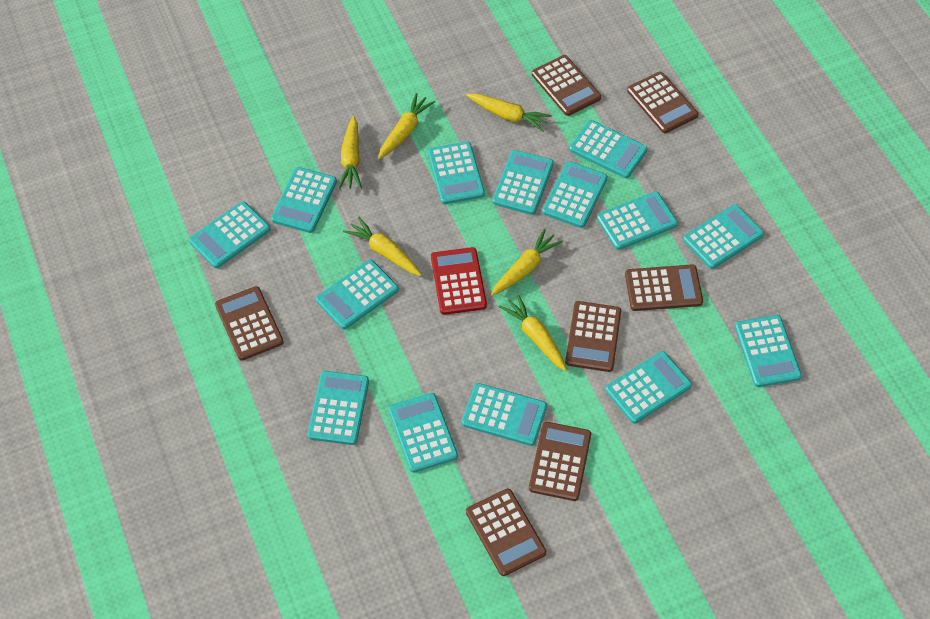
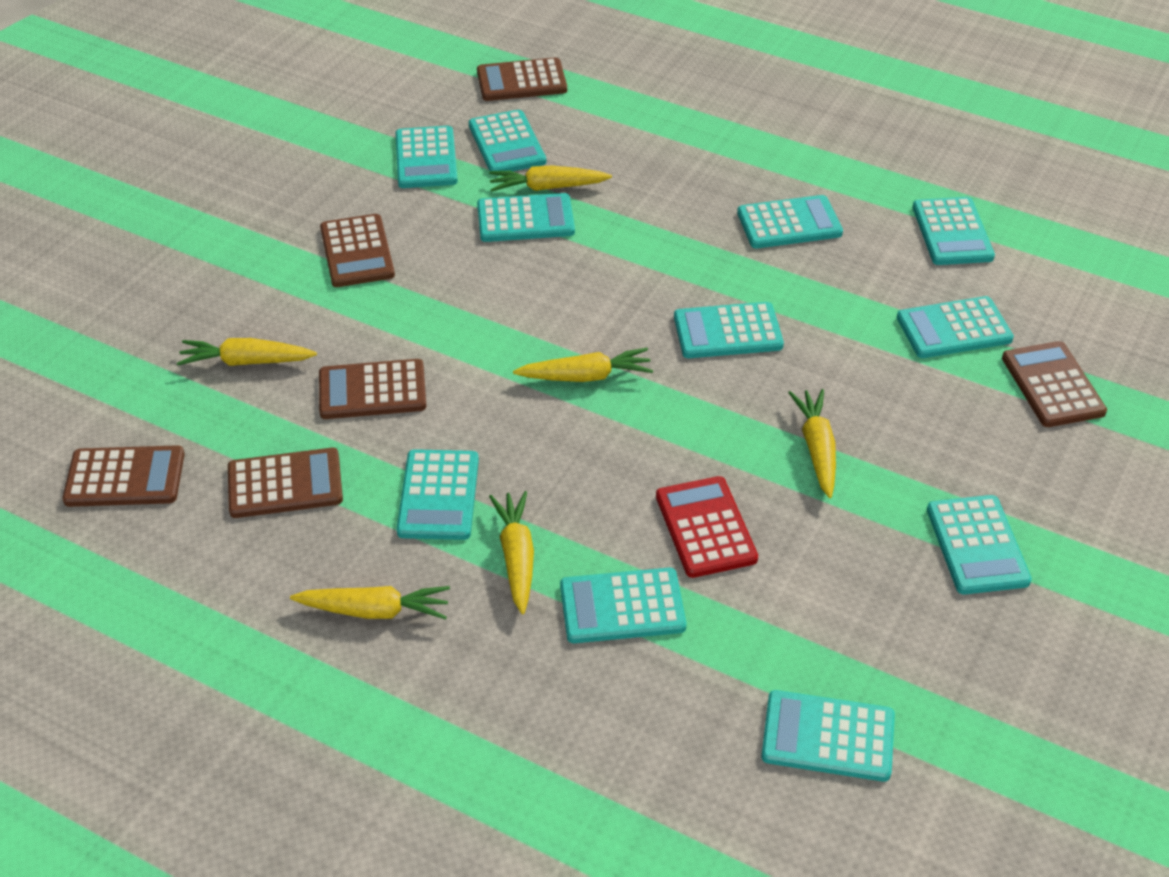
brown calculator: [215,286,284,361] [466,488,546,576] [529,422,591,501] [532,55,601,116] [565,301,621,372] [625,265,703,311] [627,72,698,133] = 7 -> [62,445,185,507] [228,448,343,518] [319,359,426,419] [320,214,395,287] [477,58,567,101] [1002,341,1107,427] = 6
turquoise calculator: [189,201,271,268] [271,167,337,233] [308,371,369,445] [316,260,399,329] [389,393,458,473] [428,141,485,204] [462,383,547,446] [492,150,554,215] [542,161,608,228] [569,120,648,178] [597,192,678,250] [605,351,692,424] [683,204,764,269] [735,315,802,387] = 14 -> [396,126,458,188] [397,449,479,540] [469,110,546,171] [477,193,575,242] [560,568,686,643] [674,302,784,358] [737,195,843,248] [761,690,895,782] [897,296,1014,358] [912,197,995,265] [927,495,1032,595] = 11

